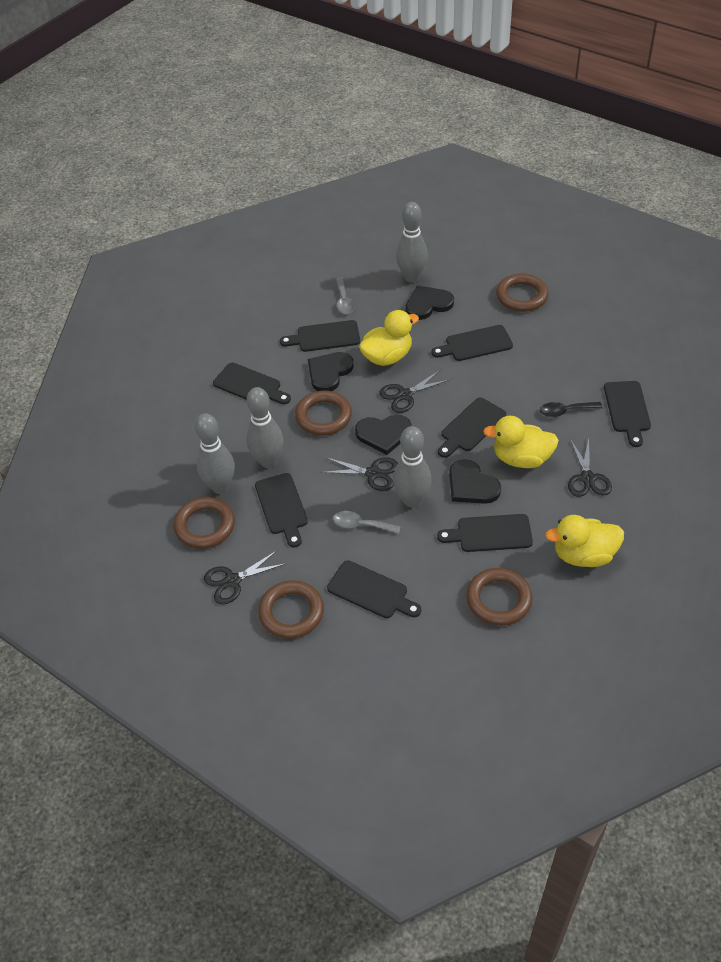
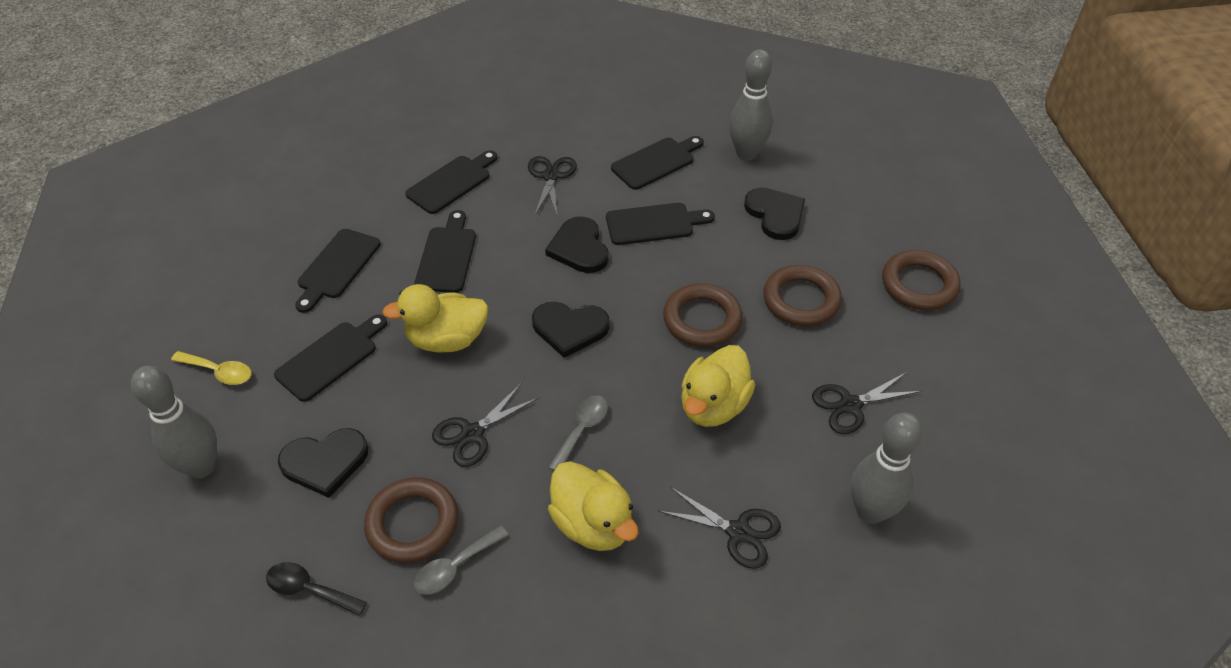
black cutting board: [213,363,291,404] [255,473,308,548] [280,320,360,352] [327,560,421,618] [431,325,513,361] [437,514,533,552] [438,397,506,458] [604,381,651,447] = 8 -> [274,314,387,402] [295,229,381,313] [405,150,498,214] [414,210,476,293] [606,203,715,245] [611,136,704,190] = 6
brown ring: [173,497,235,549] [258,580,324,639] [295,391,352,436] [466,568,532,626] [496,273,548,312] = 5 -> [364,477,458,563] [663,283,743,347] [763,265,842,327] [882,250,961,310] = 4
grey bowling pin: [195,413,235,494] [246,387,283,468] [393,426,431,507] [396,202,428,282] = 4 -> [131,366,217,479] [729,49,773,161] [851,413,923,524] = 3
yellow spoon: none = 0 -> [171,351,251,385] = 1

